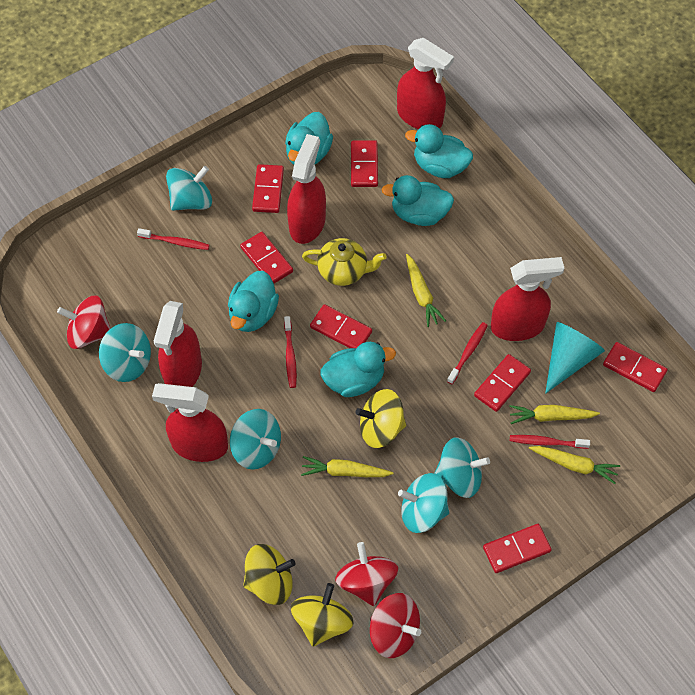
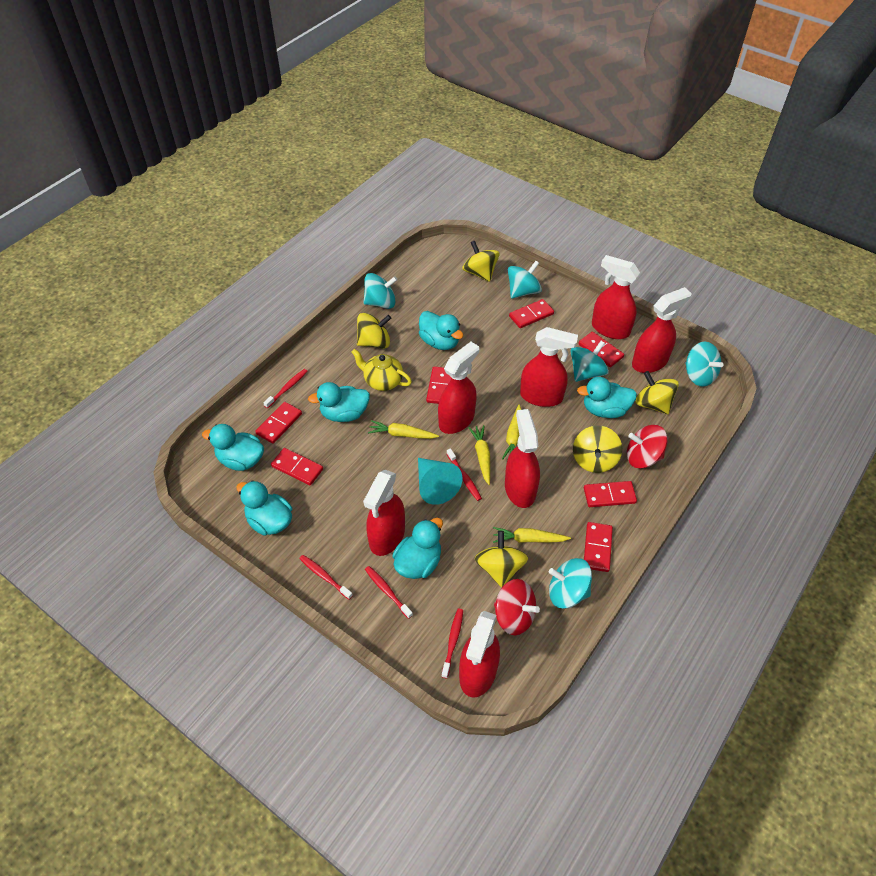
red spinning top: [57,296,111,349] [335,542,398,606] [370,593,421,658] = 3 -> [494,579,540,635] [627,425,668,468] = 2
red spray bottle: [152,383,228,462] [154,301,202,387] [287,134,326,244] [397,38,454,129] [491,257,564,341] = 5 -> [363,470,405,556] [438,342,479,434] [459,611,500,698] [505,409,540,508] [520,327,578,407] [592,255,640,339] [632,287,692,373] = 7
red toothbrush: [137,228,210,250] [284,316,297,388] [447,322,488,384] [510,435,590,449] = 4 -> [263,369,308,408] [299,555,353,600] [365,566,413,619] [441,609,463,678] [447,449,482,501] = 5
turquoise duck: [228,271,279,332] [285,112,333,165] [320,342,396,397] [381,175,454,226] [405,124,473,178] = 5 -> [202,424,264,471] [237,480,292,536] [308,382,370,422] [392,518,443,579] [419,311,463,350] [577,377,637,418] = 6
yellow spinning top: [243,544,296,605] [291,583,354,647] [355,389,406,448] = 3 -> [357,313,391,349] [462,241,500,282] [475,531,528,588] [573,425,622,473] [636,371,679,414] = 5

